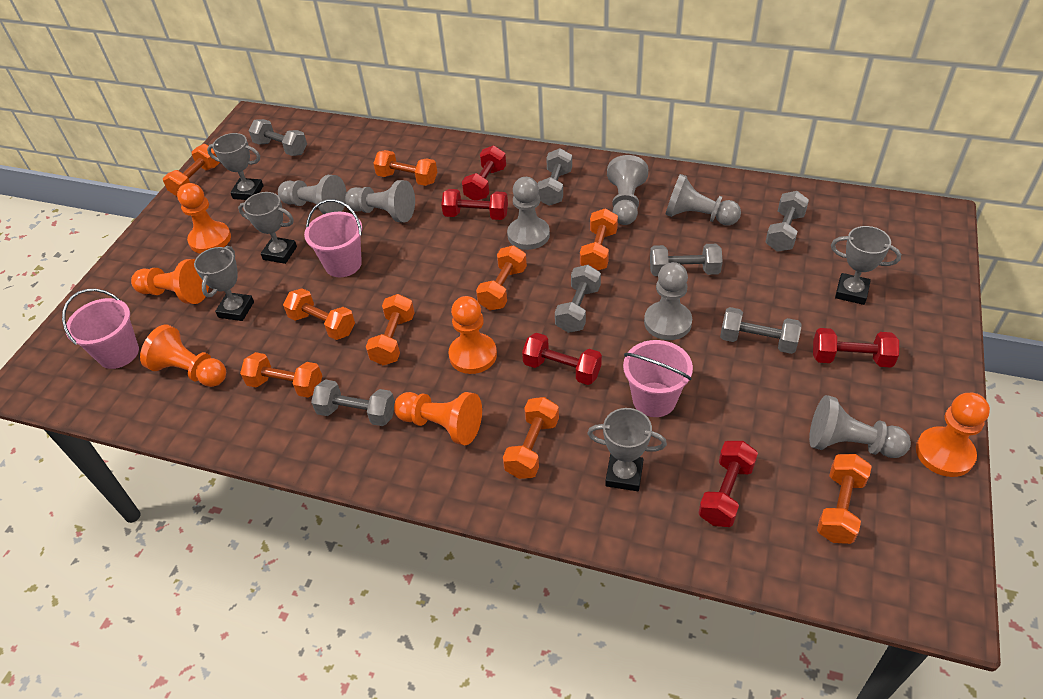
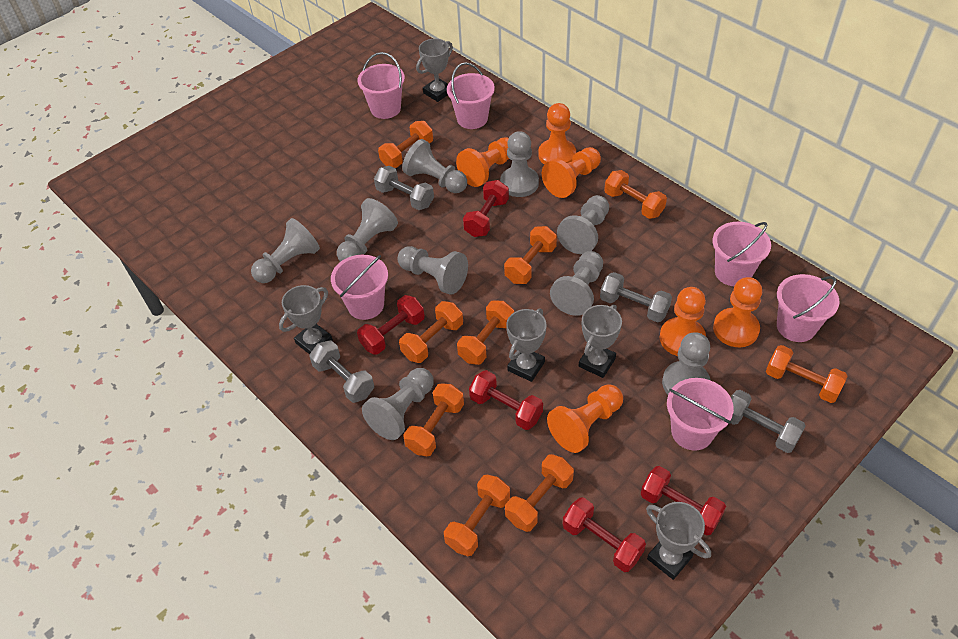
grey dumbbell: [249,119,307,156] [311,379,395,426] [538,148,572,206] [555,265,601,333] [650,244,723,276] [720,307,801,354] [765,191,809,252] = 7 -> [309,340,374,403] [374,166,434,210] [600,272,672,322] [731,390,806,453] = 4
grey pawn: [278,175,346,214] [345,180,415,222] [507,177,550,250] [607,155,648,225] [644,262,692,340] [665,174,741,226] [809,395,911,458] = 7 -> [251,218,320,283] [337,198,398,262] [362,368,434,440] [397,246,468,295] [402,139,467,193] [500,131,539,197] [550,251,603,316] [557,195,609,254] [662,332,710,394] = 9
pink bucket: [62,289,139,369] [304,199,362,277] [623,340,693,417] = 3 -> [331,255,388,320] [358,52,405,119] [447,62,495,129] [667,378,734,451] [713,222,771,286] [777,274,840,342] = 6

